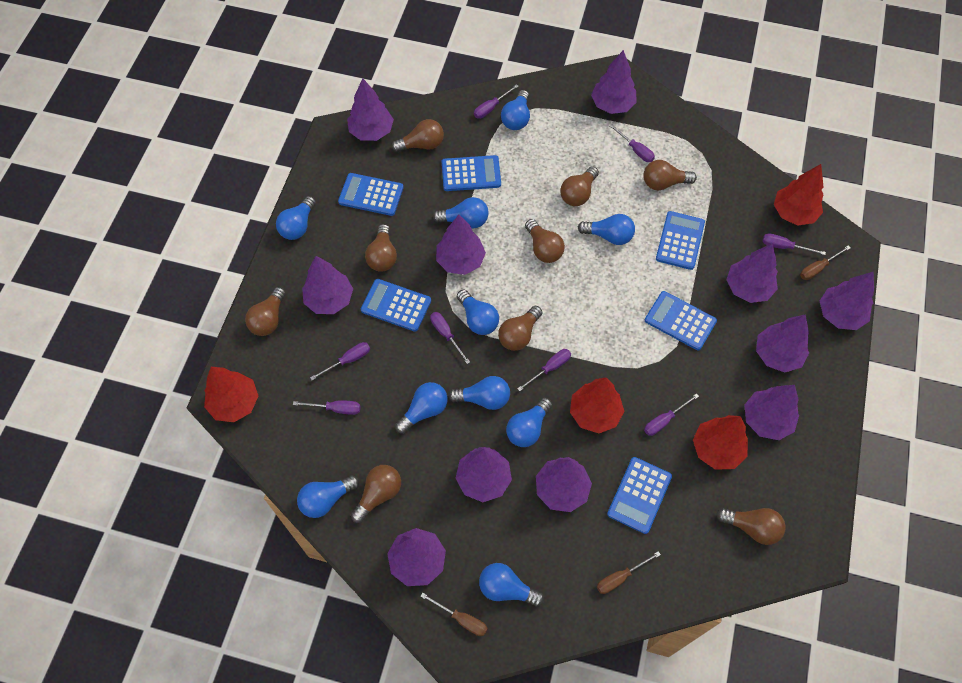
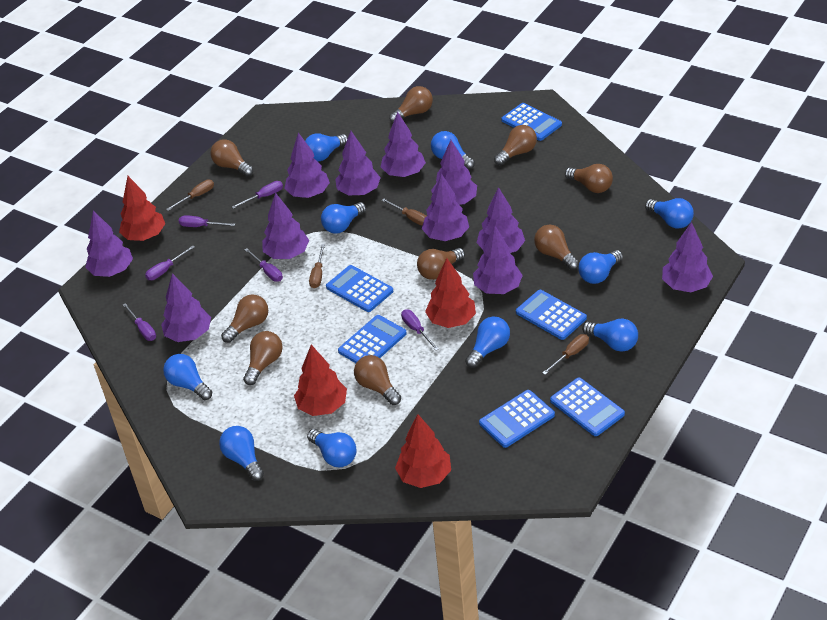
brown screwdriver: [420,593,488,636] [597,551,661,594] [800,246,850,280] = 3 -> [166,180,214,211] [309,244,325,288] [382,199,426,225] [542,334,589,375] = 4
purple screwdriver: [293,400,361,415] [310,342,370,380] [430,312,470,364] [474,84,519,119] [517,349,571,391] [609,124,655,162] [644,393,699,436] [763,233,826,255] = 8 -> [123,303,156,341] [145,246,195,280] [179,215,235,227] [232,181,283,209] [245,248,283,282] [401,310,439,351] = 6

